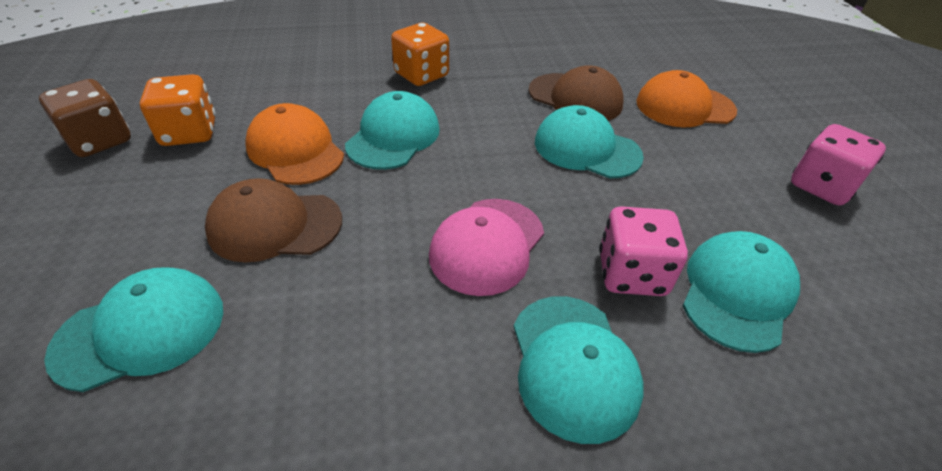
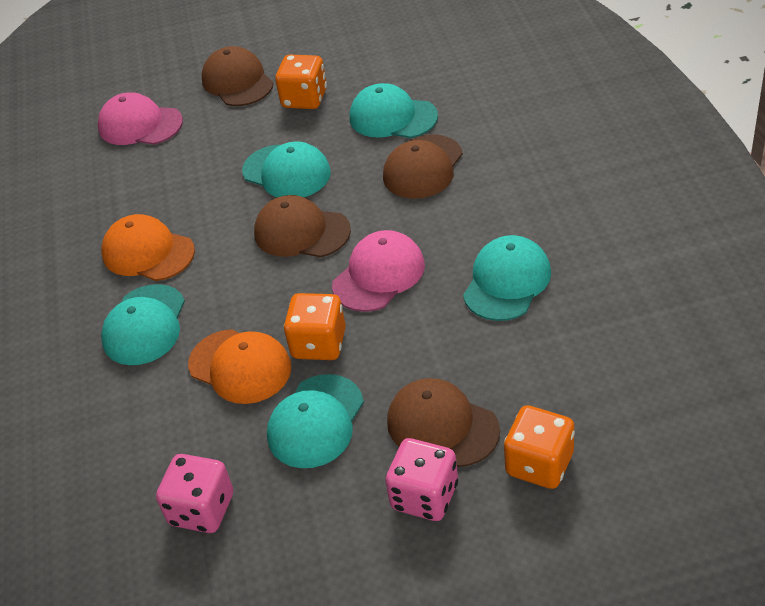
brown cap: [205,178,342,262] [528,65,624,121] = 2 -> [201,46,274,106] [254,195,351,257] [383,134,463,199] [387,378,500,467] = 4
brown dice: [39,79,131,157] = 1 -> none = 0
orange dice: [140,74,216,146] [391,23,449,86] = 2 -> [275,54,327,109] [284,293,346,360] [504,405,575,489] = 3
pink cap: [429,199,544,296] = 1 -> [98,92,183,145] [332,230,425,312] = 2

